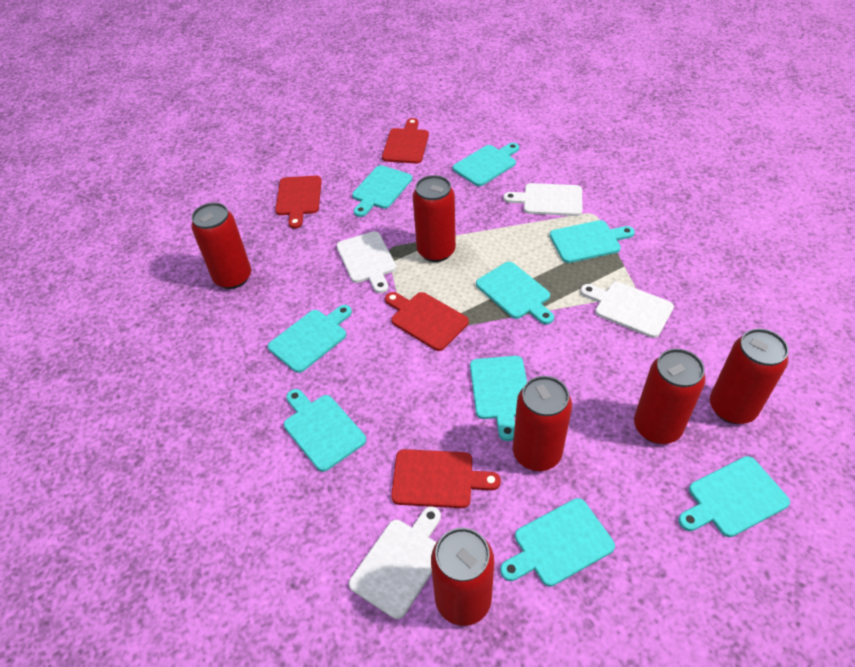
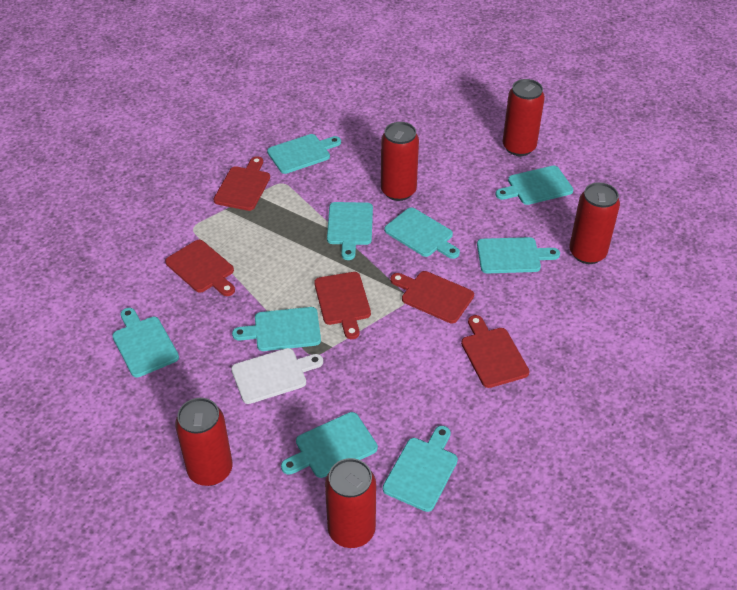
red can: [191,203,251,289] [413,175,456,262] [431,528,494,626] [513,376,572,471] [634,349,706,444] [710,329,789,424] = 6 -> [175,398,233,486] [325,458,376,548] [381,122,419,201] [502,79,545,156] [569,182,620,264] = 5
red cutting board: [275,176,322,229] [382,118,429,163] [385,292,469,351] [391,449,501,508] = 4 -> [165,240,235,296] [214,156,270,211] [314,272,371,339] [390,271,474,323] [461,315,530,388] = 5
white cutting board: [336,231,396,293] [349,506,441,619] [503,183,582,216] [580,282,674,338] = 4 -> [231,348,323,404] = 1

